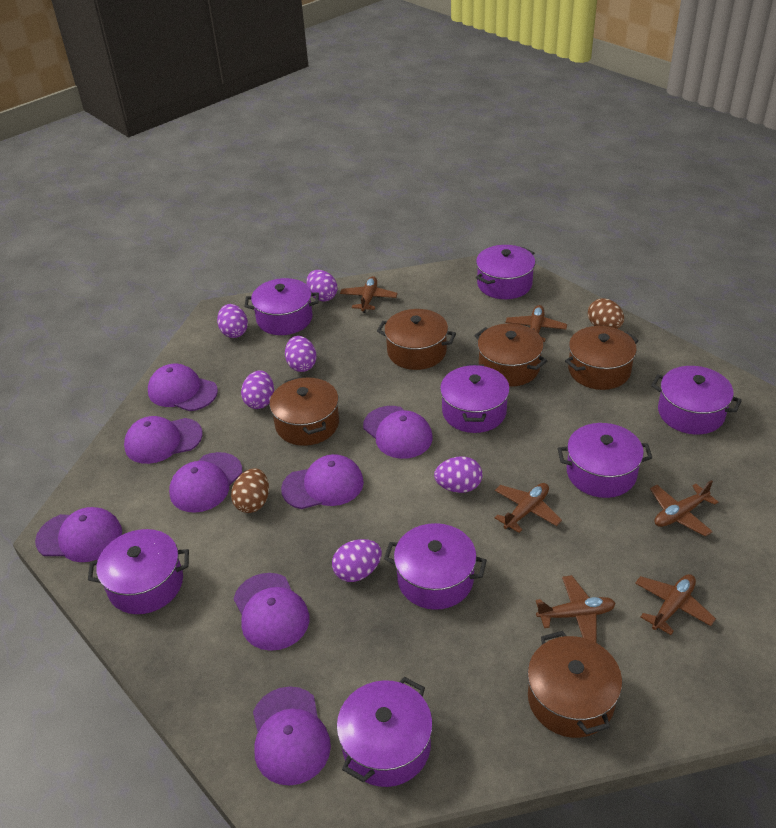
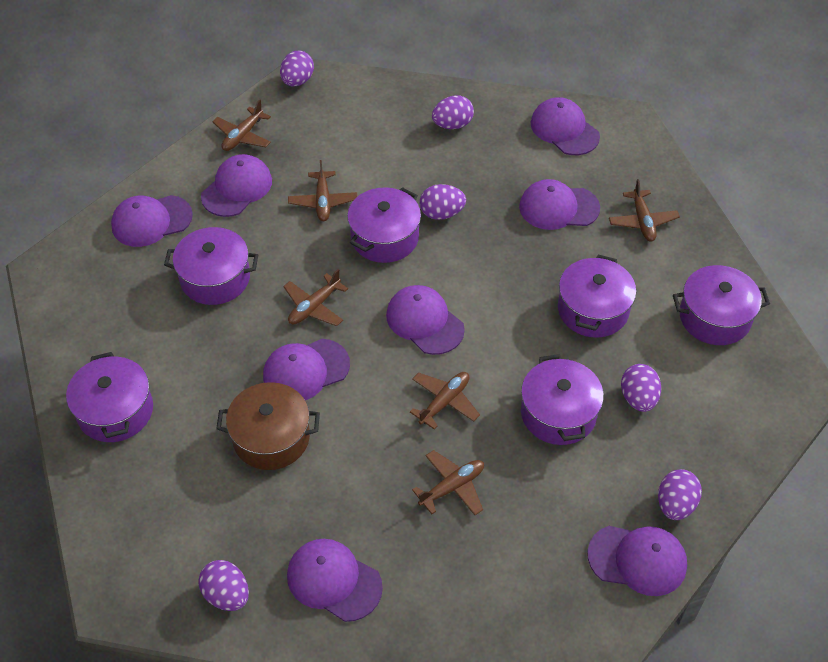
brown egg: [231,468,269,513] [588,298,624,329] = 2 -> none = 0
brown pot: [269,377,339,446] [377,309,456,370] [474,323,547,387] [527,631,622,738] [565,326,639,390] = 5 -> [216,382,320,470] = 1
purple pot: [88,529,189,614] [244,278,319,335] [336,677,433,787] [384,523,487,610] [440,364,510,433] [476,245,535,299] [558,423,652,498] [651,366,742,434] = 8 -> [66,352,153,442] [164,227,258,305] [347,187,421,263] [521,354,604,445] [558,254,636,337] [673,265,770,345] = 6

